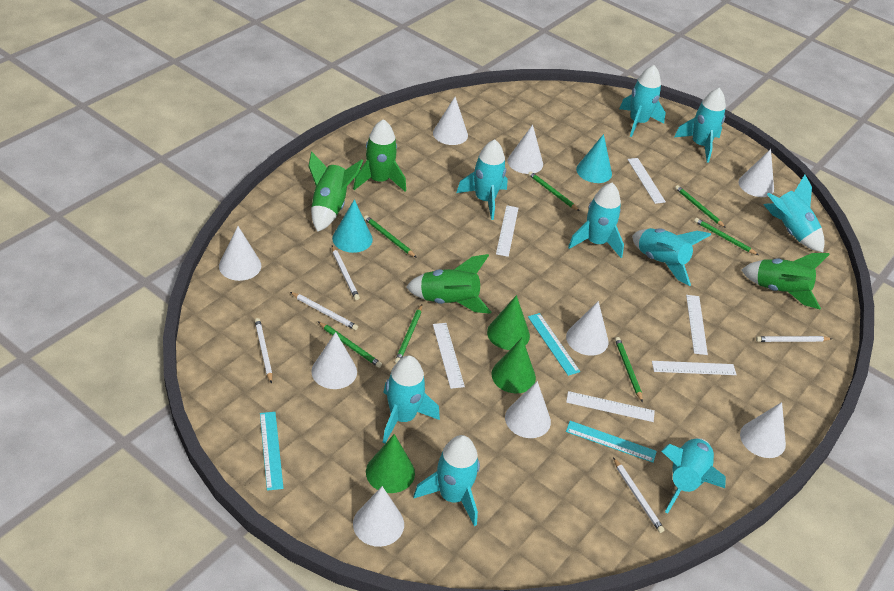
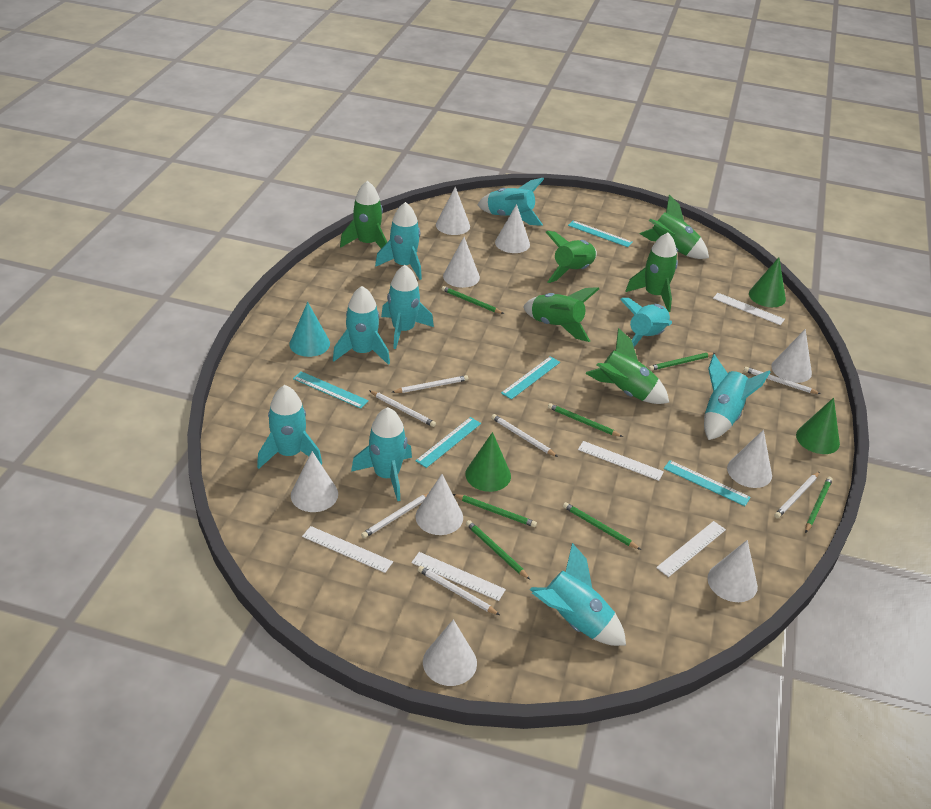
green rocket: [308,152,363,232] [353,119,406,191] [406,254,492,314] [741,253,830,309] = 4 -> [340,181,387,249] [523,287,599,342] [546,231,597,283] [585,328,669,404] [625,233,678,312] [640,194,709,259] = 6
turquoise cone: [332,199,373,253] [576,134,612,183] = 2 -> [289,302,330,357] = 1
turquoise ruler: [260,412,284,491] [528,313,580,376] [566,421,657,463] = 3 -> [293,371,369,409] [415,417,481,468] [501,356,560,399] [568,221,633,247] [664,460,751,506] = 5
white pencil: [255,318,273,384] [290,292,358,330] [332,246,360,300] [613,457,665,533] [756,336,832,342] = 5 -> [361,493,428,538] [369,390,436,427] [392,375,468,393] [418,566,500,615] [491,414,558,457] [744,367,821,394] [774,472,819,519] = 7
white ruler: [433,323,465,389] [496,205,518,257] [566,391,655,422] [627,158,666,204] [652,361,737,375] [686,295,708,355] = 6 -> [302,526,393,573] [411,552,506,601] [578,441,664,481] [656,521,726,577] [713,293,785,325] = 5

